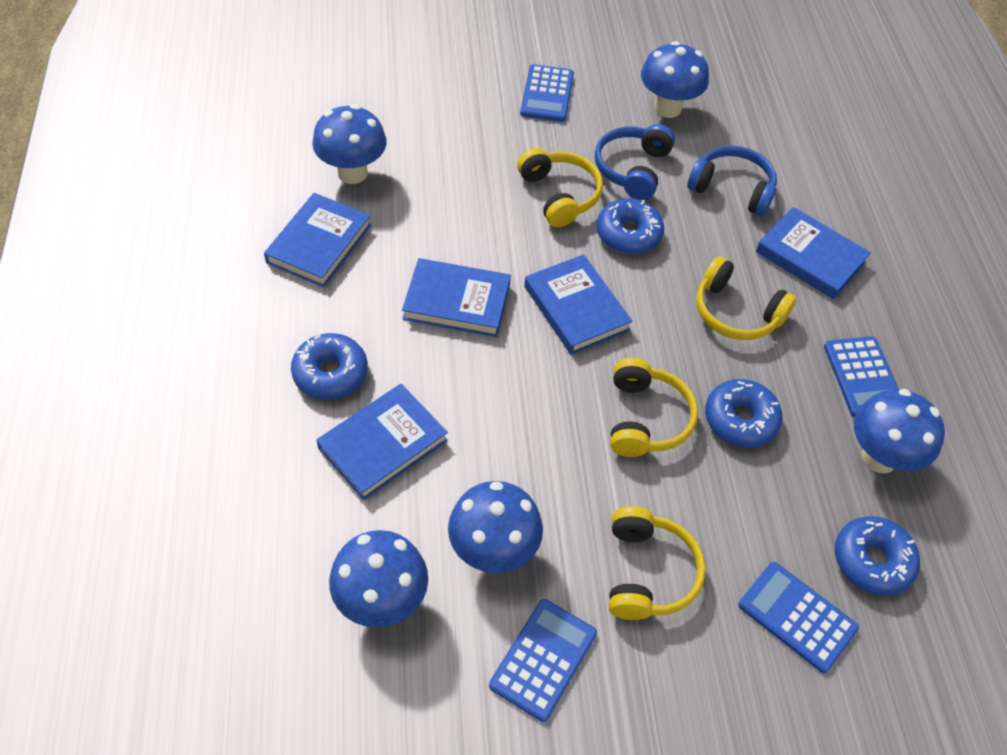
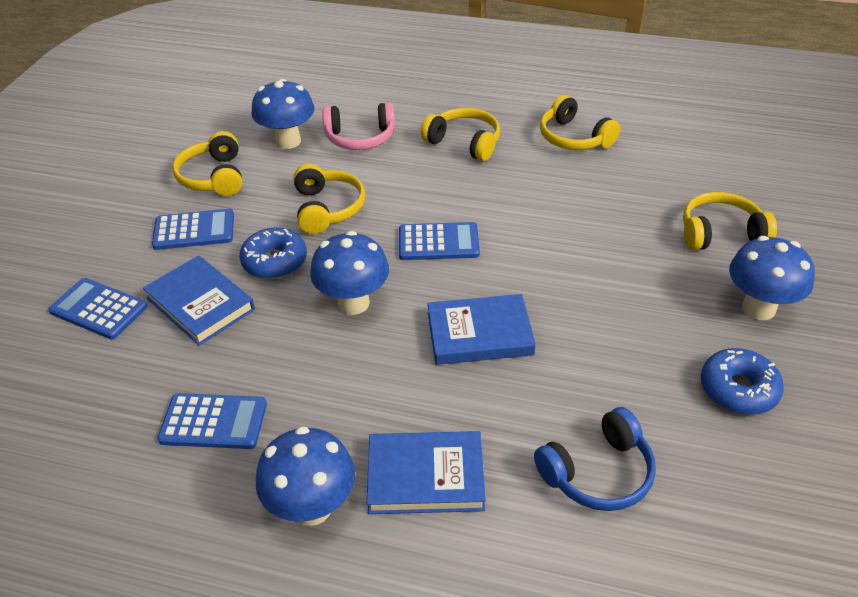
blue book: [264,193,371,287] [317,384,448,500] [402,258,511,337] [524,254,632,355] [756,207,871,299] = 5 -> [143,255,255,346] [367,431,486,514] [427,294,536,365] = 3
blue donut: [291,333,368,400] [597,199,664,254] [705,379,782,448] [835,516,920,596] = 4 -> [239,227,307,279] [701,348,784,415] = 2
blue headphones: [595,124,675,200] [687,146,777,216] = 2 -> [534,407,656,511] = 1
blue mushroom: [312,104,387,184] [329,530,428,627] [448,481,543,573] [641,41,709,118] [854,389,945,473] = 5 -> [251,79,315,149] [256,426,355,526] [310,231,389,315] [729,236,815,320] = 4
pink headphones: none = 0 -> [323,102,395,150] = 1
yellow headphones: [517,148,603,227] [609,506,706,620] [610,358,698,457] [696,256,796,340] = 4 -> [172,131,242,196] [294,164,365,234] [421,107,500,161] [540,95,620,150] [683,192,777,250] = 5

